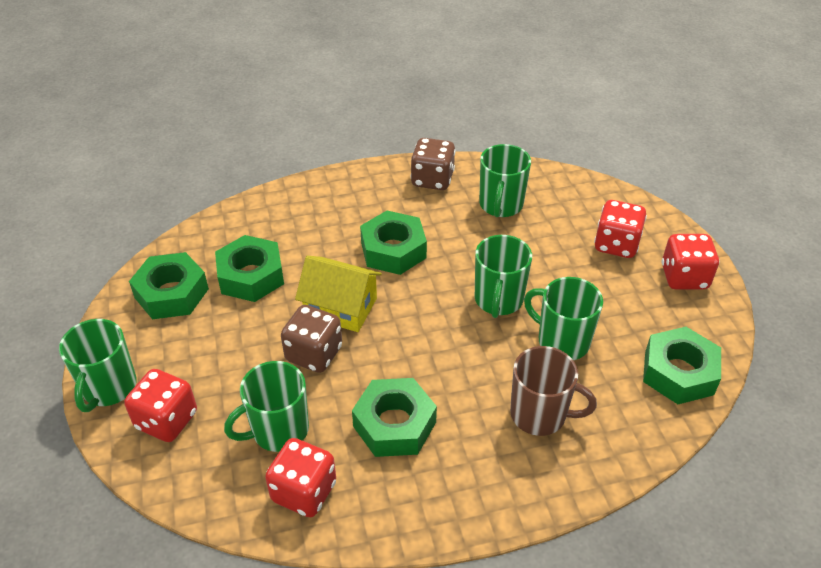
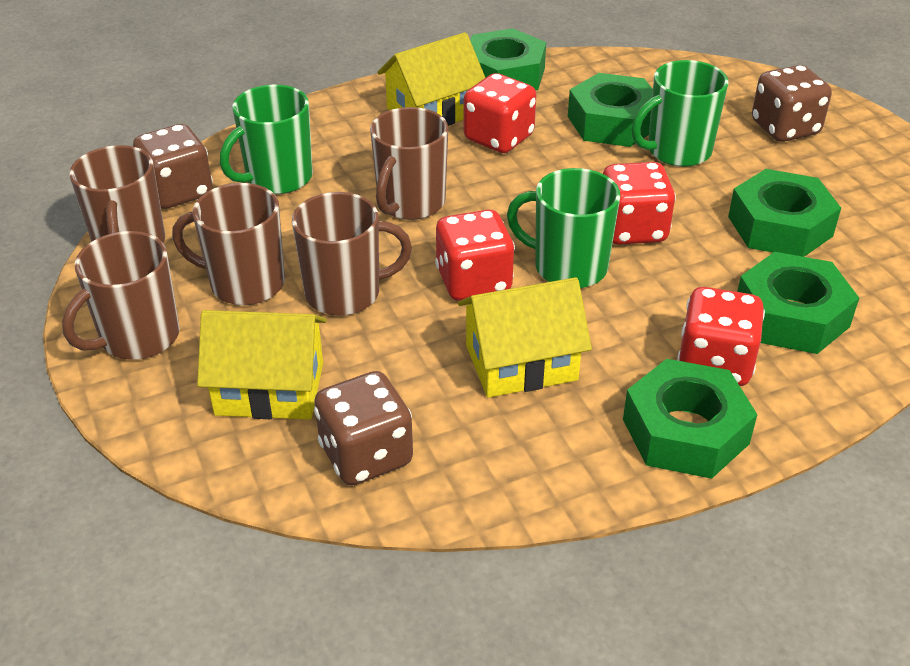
brown dice: [281,305,342,373] [411,138,456,190] = 2 -> [133,124,213,209] [314,371,413,485] [752,65,832,142] = 3
brown mug: [510,346,597,436] = 1 -> [62,231,180,360] [70,145,165,243] [172,183,285,305] [292,192,412,316] [370,107,448,220] = 5
green mug: [59,319,137,412] [224,361,309,452] [475,235,532,318] [479,144,531,217] [524,277,603,360] = 5 -> [220,85,313,194] [507,168,620,288] [631,60,728,167] = 3
yellow house: [295,256,382,332] = 1 -> [197,310,327,420] [377,32,485,126] [458,277,592,398] = 3

